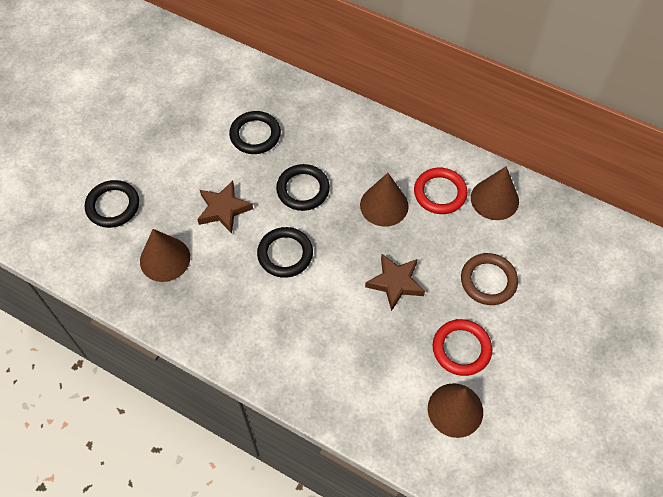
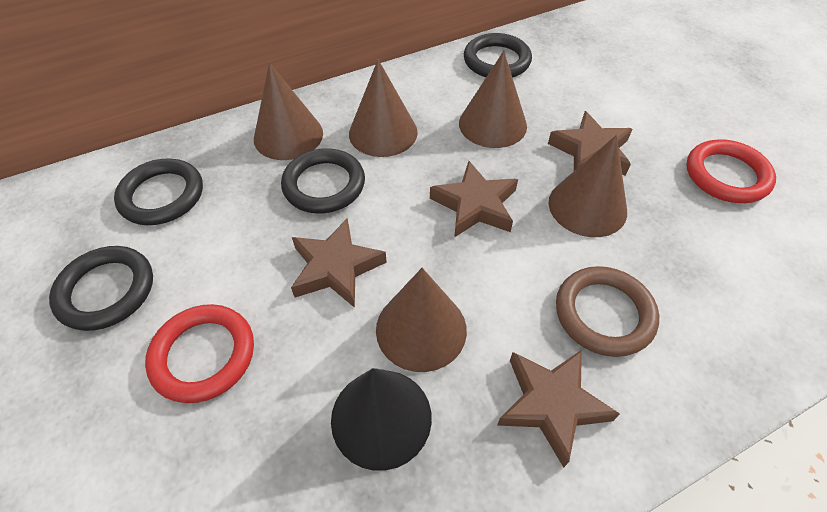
black cone: none = 0 -> [331,368,432,471] = 1
brown cone: [140,229,190,282] [360,173,409,227] [428,383,483,438] [471,166,519,220] = 4 -> [254,63,323,160] [349,59,418,157] [376,268,467,372] [459,51,527,148] [549,135,627,237] = 5
brown star: [197,181,253,234] [365,254,425,311] = 2 -> [291,218,387,308] [430,161,518,237] [497,350,620,467] [548,111,632,176] = 4

